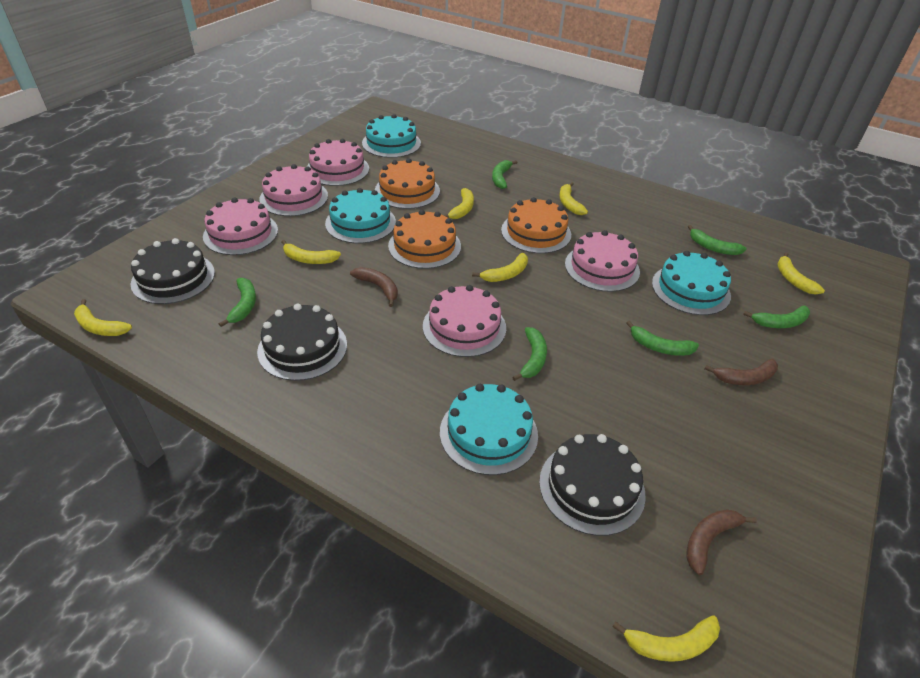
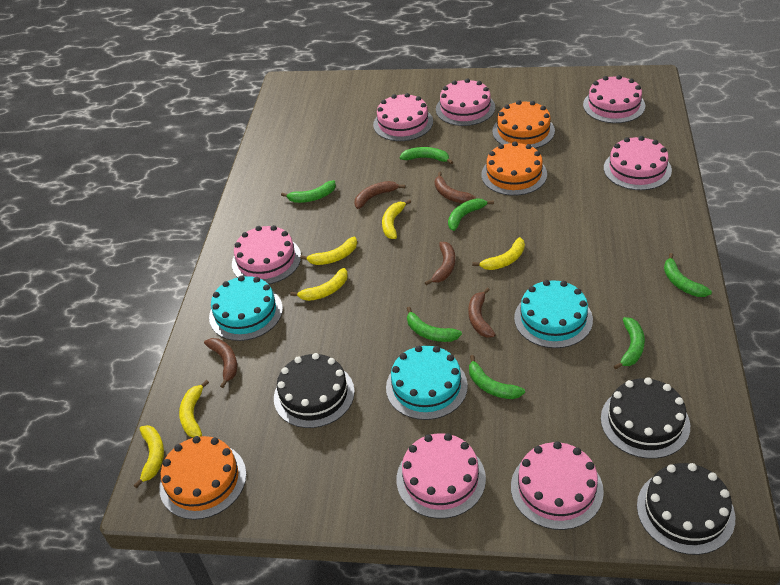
brown banana: [350,267,398,307] [686,509,757,575] [704,359,778,385] = 3 -> [204,338,237,388] [354,181,405,209] [425,242,455,285] [435,172,476,203] [468,288,496,338] = 5
green banana: [219,278,256,327] [492,160,518,189] [512,327,547,381] [626,321,699,356] [688,225,747,255] [743,306,810,328] = 6 -> [281,180,336,203] [400,147,453,164] [407,307,462,342] [448,198,494,231] [469,355,525,399] [614,317,645,370] [664,253,712,297] = 7
pink cake: [203,198,278,255] [259,164,328,216] [307,139,369,186] [423,285,506,357] [565,230,640,292] = 5 -> [232,225,301,284] [373,93,433,141] [397,433,486,519] [436,78,495,126] [511,441,604,530] [583,75,645,123] [604,136,672,190] = 7
turquoise cake: [325,188,396,244] [362,114,421,158] [440,384,538,475] [652,251,731,315] = 4 -> [209,275,283,341] [386,345,468,420] [514,280,593,348] = 3
yellow banana: [74,299,132,336] [282,240,341,264] [443,188,474,219] [472,253,528,282] [559,182,588,215] [613,615,720,662] [777,252,825,295] = 7 -> [133,425,164,488] [179,380,209,438] [290,268,348,301] [300,237,357,265] [382,199,411,239] [472,237,525,270] = 6

